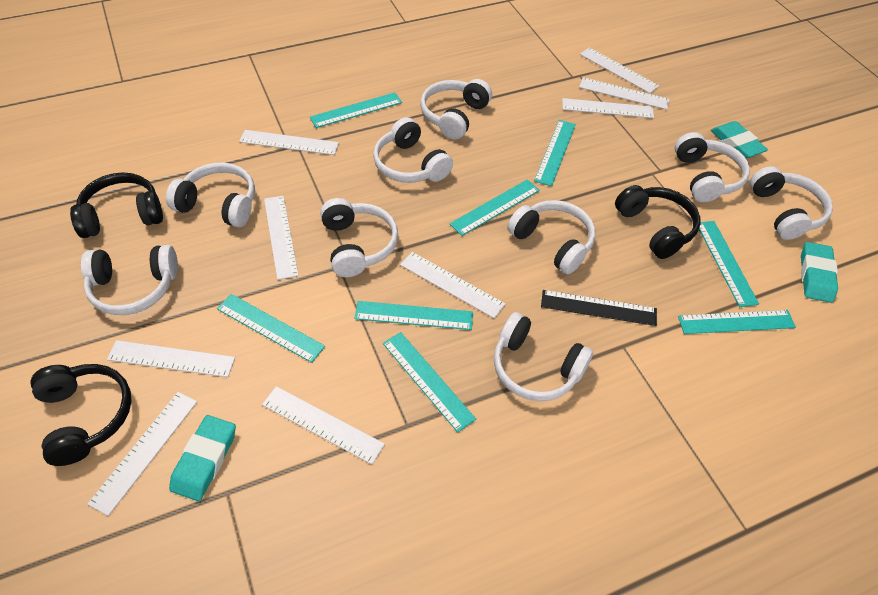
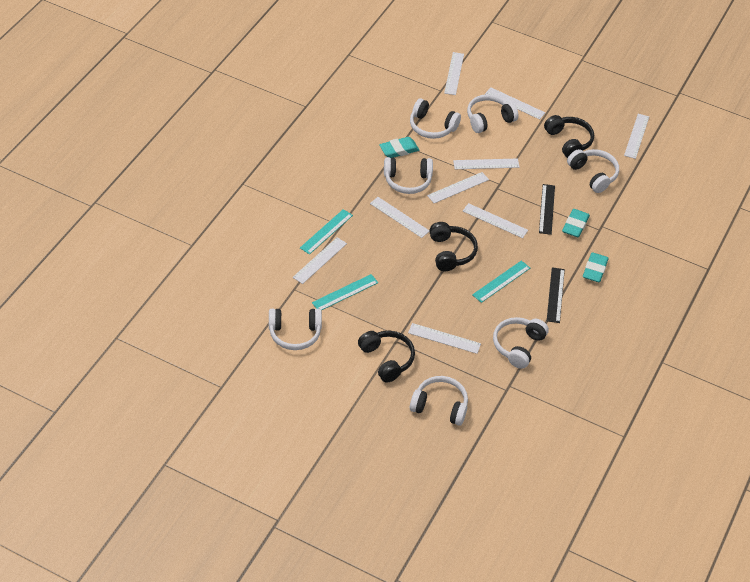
black ruler: [541,290,657,326] = 1 -> [539,184,555,235] [547,267,565,323] = 2
turquoise ruler: [217,294,325,363] [310,92,402,128] [354,301,473,330] [383,332,476,433] [450,179,540,236] [534,120,576,186] [678,310,796,334] [699,221,759,307] = 8 -> [300,209,353,255] [312,274,378,310] [472,260,530,303] = 3
white headphones: [81,245,178,315] [166,162,255,228] [320,198,398,277] [373,117,453,183] [420,79,492,139] [494,312,593,401] [507,200,595,274] [675,132,750,202] [750,166,833,240] = 9 -> [269,309,322,350] [384,157,433,194] [410,98,461,139] [410,376,468,426] [467,94,518,133] [493,317,549,369] [567,149,619,193] = 7

